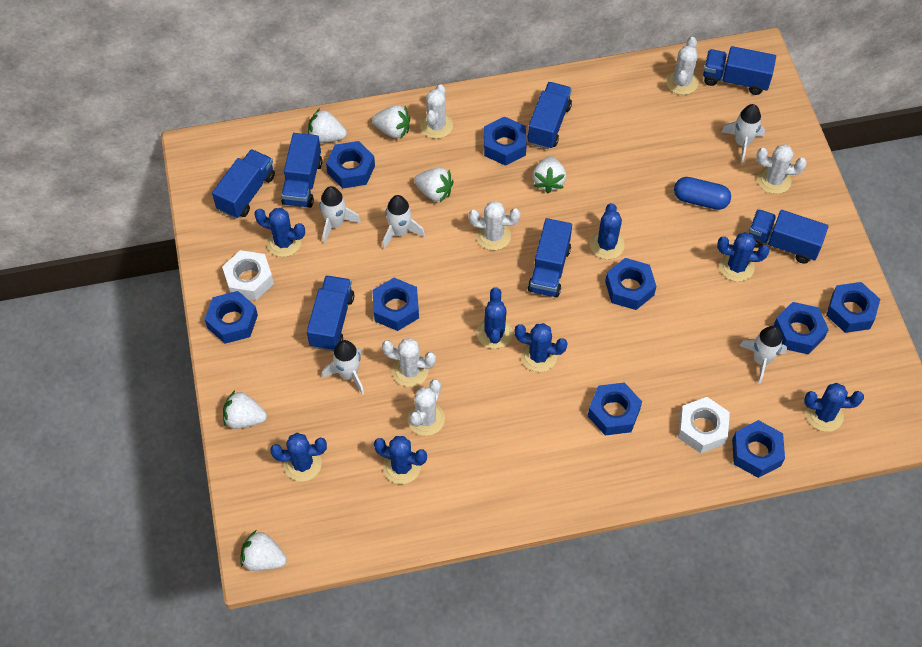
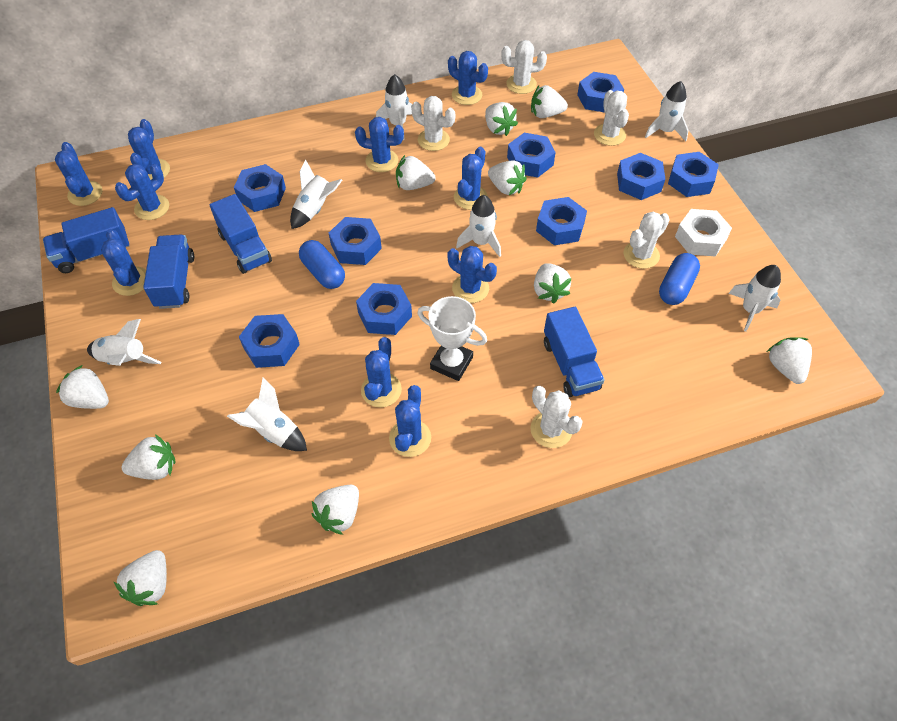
blue cactus: [254,208,305,257] [270,433,327,481] [374,436,427,484] [477,287,513,349] [514,323,568,372] [590,203,625,259] [717,232,770,282] [804,383,864,432] = 8 -> [55,142,103,206] [101,229,146,296] [115,164,169,220] [128,119,170,180] [355,117,404,172] [361,337,402,408] [389,385,431,457] [448,51,488,105] [448,246,497,303] [454,147,488,210] = 10
blue capsule: [674,177,731,210] = 1 -> [299,240,345,289] [659,253,700,305] = 2
blue truck: [212,149,275,219] [281,133,322,208] [307,275,354,351] [527,82,572,149] [528,218,572,297] [703,46,776,95] [749,209,828,264] = 7 -> [43,207,130,273] [143,234,194,309] [210,194,272,274] [544,307,605,397] = 4
white cactus: [382,338,436,387] [408,379,445,436] [420,84,453,139] [469,201,520,250] [666,37,698,95] [756,144,807,194] = 6 -> [411,96,455,151] [501,40,547,94] [530,386,583,448] [594,90,629,146] [623,212,670,269] = 5
white nut: [222,250,274,300] [678,397,730,453] = 2 -> [675,209,732,257] = 1
white rocket: [320,186,361,243] [322,340,364,395] [383,195,425,249] [722,104,765,163] [739,326,787,384] = 5 -> [87,319,161,366] [227,377,307,451] [290,159,343,229] [376,74,412,140] [456,195,501,257] [645,81,689,141] [728,265,781,332] = 7
white strawberry: [223,391,267,429] [241,531,287,571] [308,109,347,143] [372,105,410,138] [414,168,454,202] [532,156,566,193] = 6 -> [56,365,109,409] [114,550,167,606] [122,434,176,480] [312,485,359,535] [396,155,435,190] [485,102,518,136] [488,160,527,195] [531,85,568,118] [534,263,572,304] [767,337,812,384] = 10
white trophy: none = 0 -> [418,296,487,381] = 1

